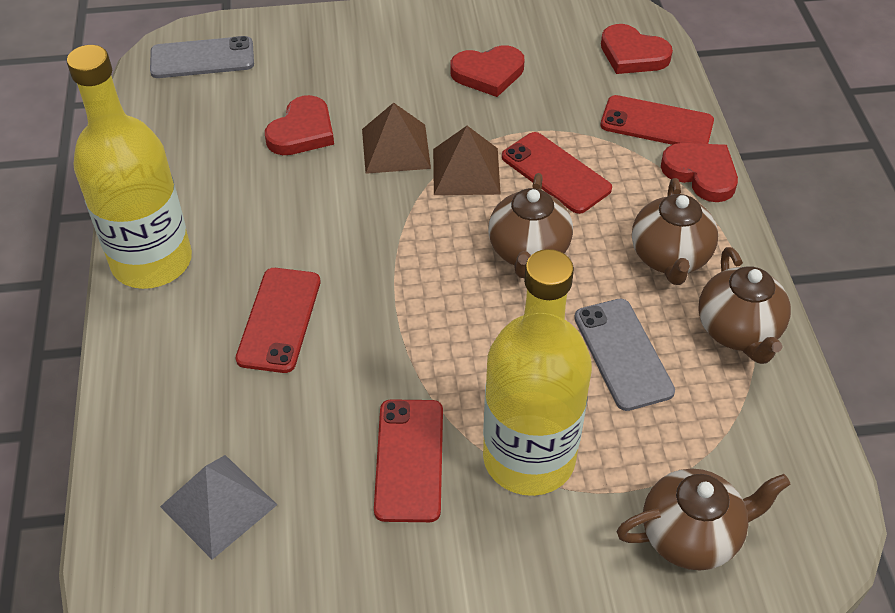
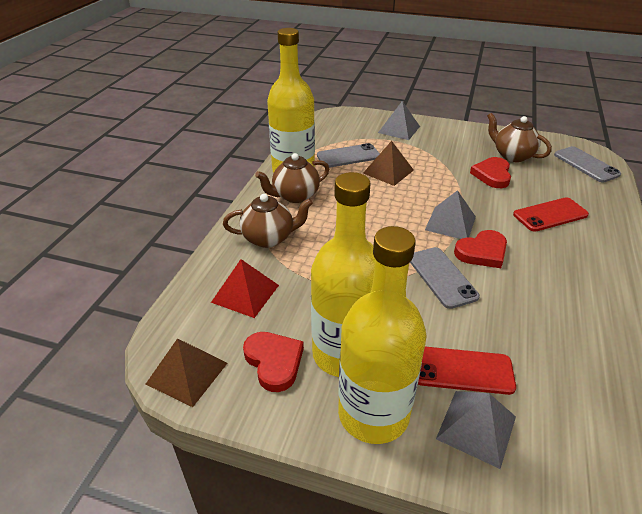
brown teapot: [488,173,573,278] [617,469,791,571] [632,178,718,285] [698,247,791,364] = 4 -> [223,194,313,248] [255,153,329,203] [487,113,552,162] = 3
grey phone: [150,36,254,78] [574,299,675,411] = 2 -> [317,143,380,168] [410,247,480,309] [554,146,621,182] = 3
grey pyramid: [160,455,277,560] = 1 -> [378,101,420,140] [425,190,476,239] [436,391,516,469] = 3
red heart: [265,95,334,155] [450,45,525,97] [601,24,673,74] [661,143,738,202] = 4 -> [243,332,304,392] [454,230,507,268] [470,157,511,188] = 3
red phone: [236,268,321,373] [374,399,443,522] [502,132,612,214] [601,95,714,145] = 4 -> [418,347,516,395] [513,197,589,232] = 2
red pyramid: none = 0 -> [211,259,279,318] = 1
yellow bottle: [67,45,192,289] [483,249,592,496] = 2 -> [267,28,315,172] [311,172,375,377] [338,226,427,444] = 3

